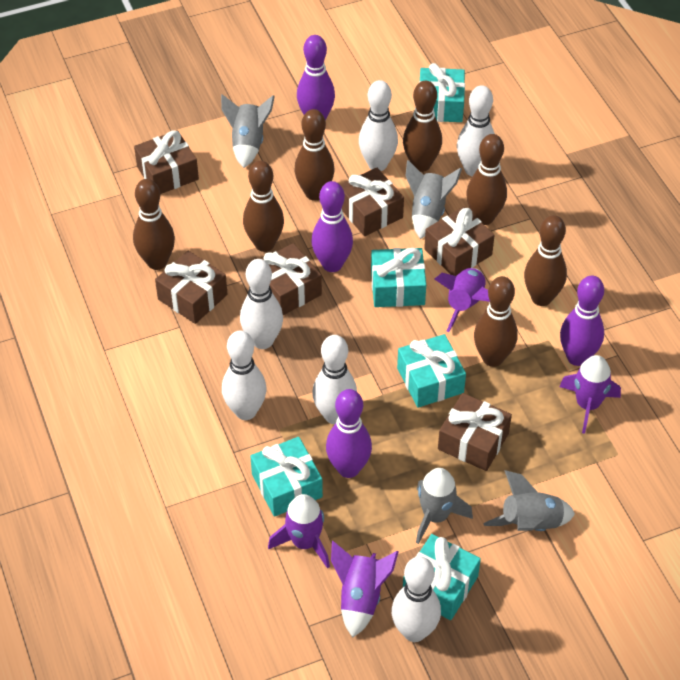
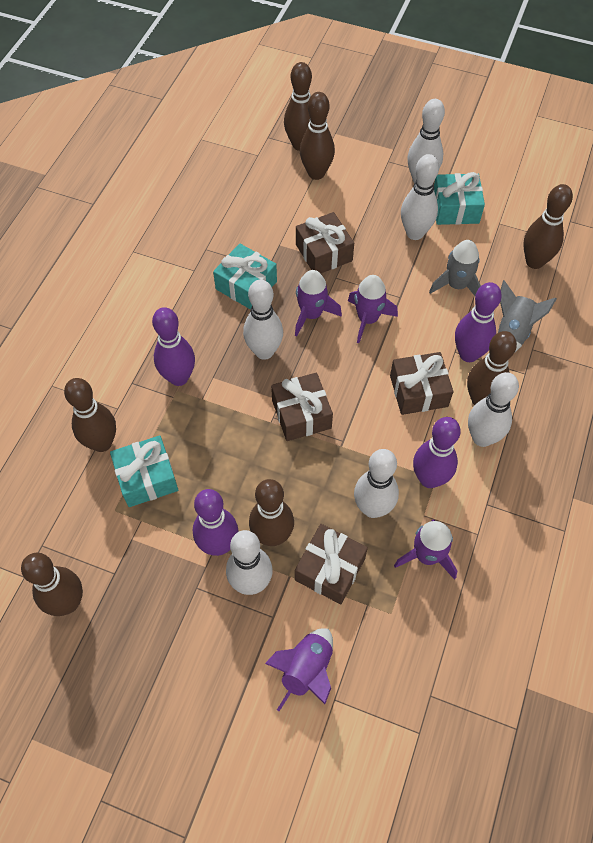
brown gift: [134,130,199,194] [155,251,227,324] [262,243,322,315] [340,168,404,236] [424,207,495,276] [438,393,512,471] = 6 -> [271,373,333,441] [295,524,368,604] [296,212,354,274] [390,352,453,415] = 4
grey rocket: [221,94,275,168] [405,160,462,239] [416,468,473,544] [484,470,575,531] = 4 -> [429,240,481,296] [498,280,557,352] = 2
turquoise gift: [250,437,323,517] [371,248,426,307] [397,334,466,408] [403,534,481,620] [419,63,465,122] = 5 -> [110,435,178,507] [213,243,277,310] [434,172,485,225] = 3

